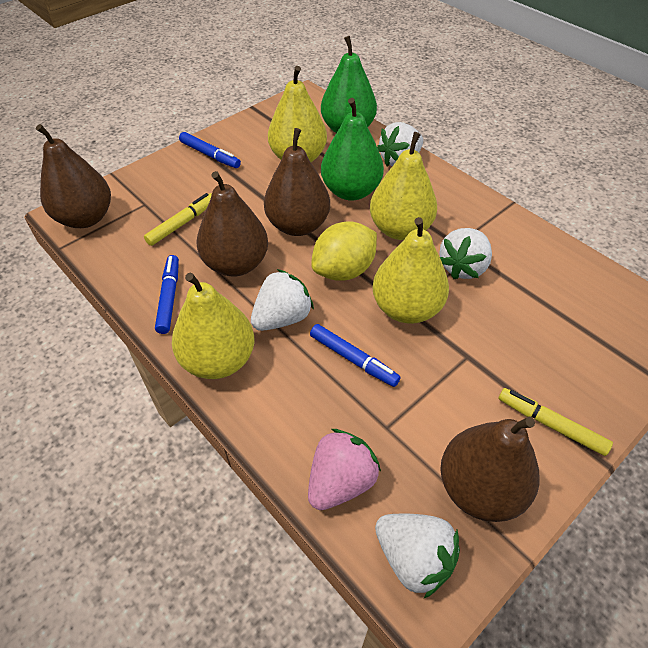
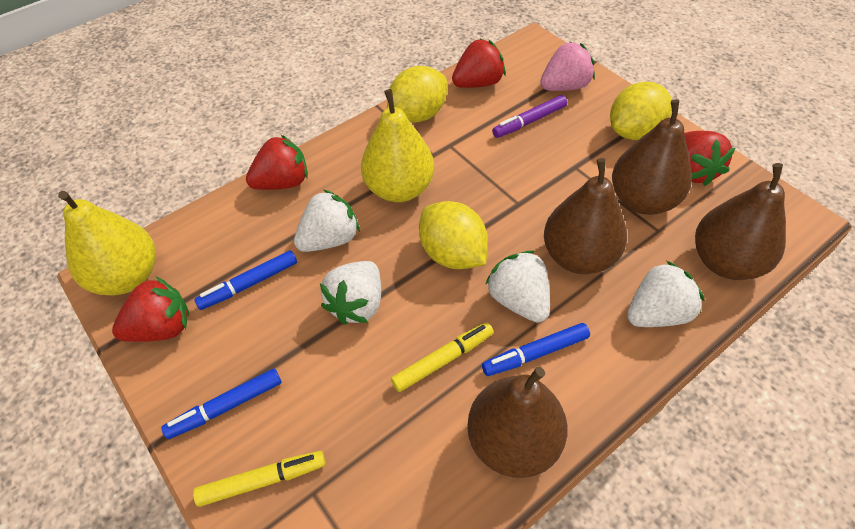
green pear: [321,36,377,133] [321,98,384,201] = 2 -> none = 0
purple marker: none = 0 -> [492,95,567,138] = 1
red strawberry: none = 0 -> [112,277,189,342] [246,135,308,190] [452,39,506,88] [685,131,735,186] = 4
yellow lemon: [311,221,377,281] = 1 -> [387,66,447,122] [419,201,488,269] [610,82,672,140] = 3
yellow pear: [172,273,254,379] [268,66,327,162] [370,132,437,240] [372,217,449,324] = 4 -> [58,191,156,296] [361,89,435,202] = 2

